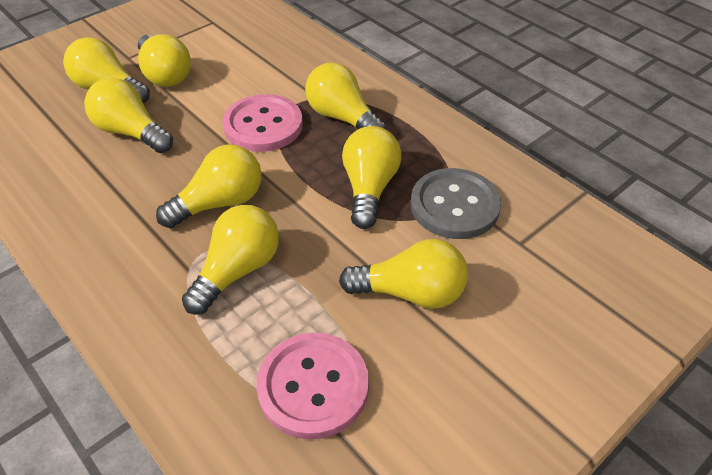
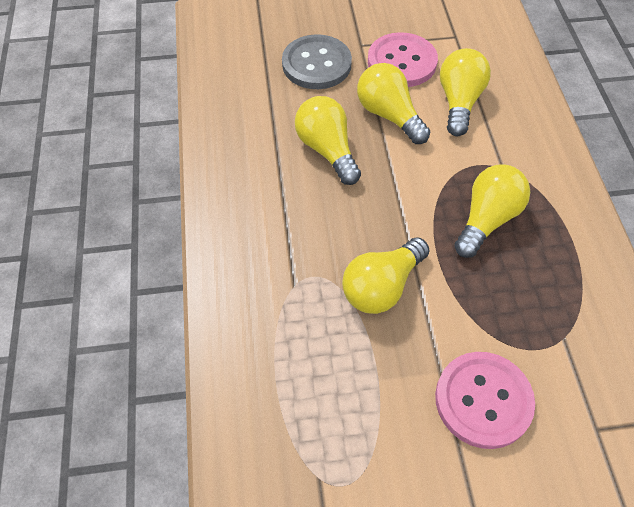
yellow light bulb: [63,37,150,103] [84,78,173,153] [138,34,191,87] [156,144,262,228] [182,205,279,315] [305,63,387,130] [339,239,468,309] [342,126,401,229] = 8 -> [295,96,361,185] [342,237,430,314] [357,63,430,144] [440,48,491,136] [454,165,530,258] = 5

